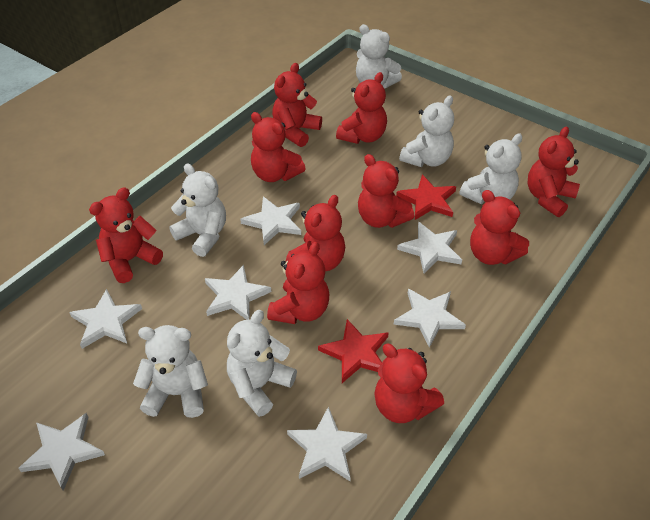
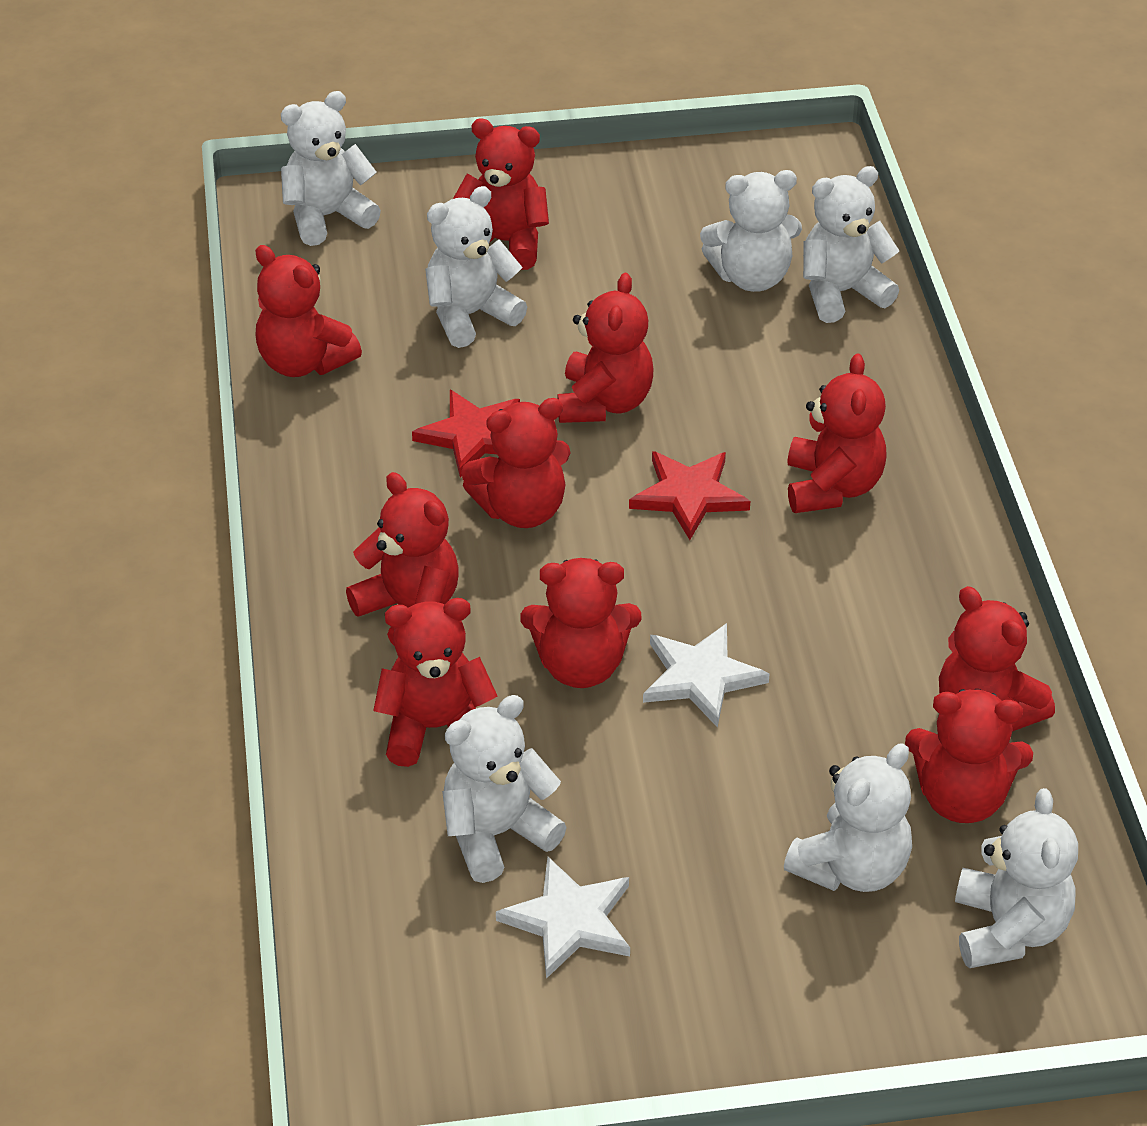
white star: [18,413,105,491] [69,289,142,349] [205,265,271,320] [240,197,301,245] [287,406,367,481] [394,289,466,348] [397,222,462,273] = 7 -> [496,856,630,979] [643,623,769,728] = 2
white teddy bear: [133,325,208,418] [169,164,226,257] [227,310,297,417] [356,24,402,89] [399,95,454,167] [459,133,522,204] = 6 -> [281,91,381,246] [425,186,527,348] [442,695,567,883] [700,170,802,292] [784,743,912,892] [803,166,899,323] [955,788,1078,968] = 7

